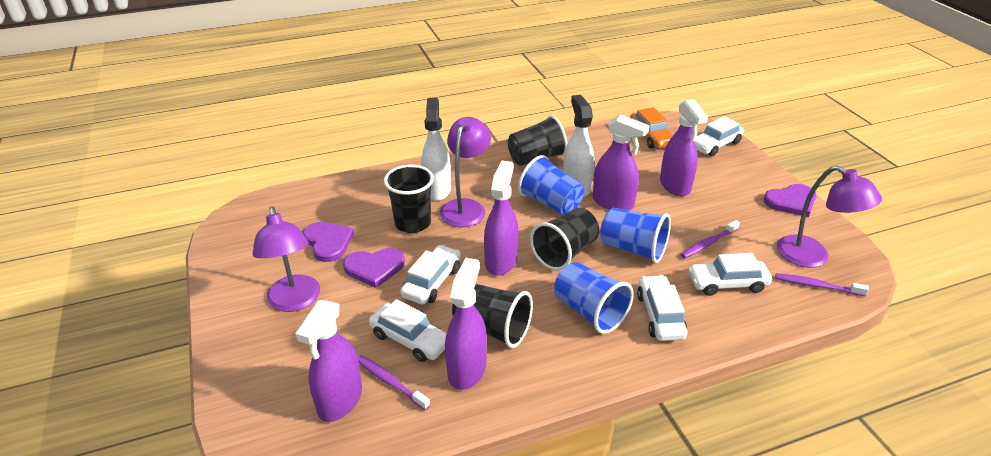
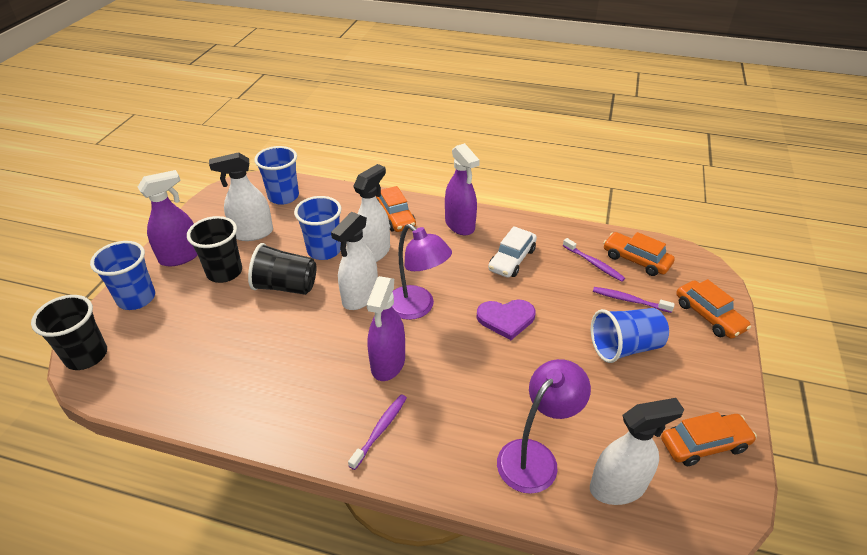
black cup: [384,165,434,233] [452,284,533,348] [508,115,567,166] [530,208,599,270] = 4 -> [31,295,107,370] [187,216,242,283] [248,243,316,295] = 3
blue cup: [518,155,584,215] [554,262,634,334] [600,208,671,263] = 3 -> [90,241,155,310] [254,146,299,205] [294,196,342,260] [591,308,669,363] = 4
orange car: [630,107,673,148] = 1 -> [376,186,416,232] [603,232,675,276] [661,412,757,466] [676,279,751,339] = 4
purple heart: [303,222,354,262] [343,248,405,288] [764,184,816,217] = 3 -> [477,300,535,340] = 1
purple lamp: [253,206,320,312] [440,117,491,227] [777,166,882,268] = 3 -> [392,224,452,320] [497,359,591,494] = 2
purple spray bottle: [295,300,362,422] [445,258,487,390] [484,160,518,276] [593,114,650,210] [660,99,708,196] = 5 -> [138,170,198,266] [367,276,405,381] [445,143,480,235] = 3
white car: [369,299,447,362] [400,245,461,305] [637,275,687,341] [688,253,772,296] [695,116,744,156] = 5 -> [488,226,537,277] = 1
white spray bottle: [421,98,451,201] [563,95,595,197] = 2 -> [209,152,273,241] [331,212,378,310] [353,164,390,262] [590,398,684,505] = 4

